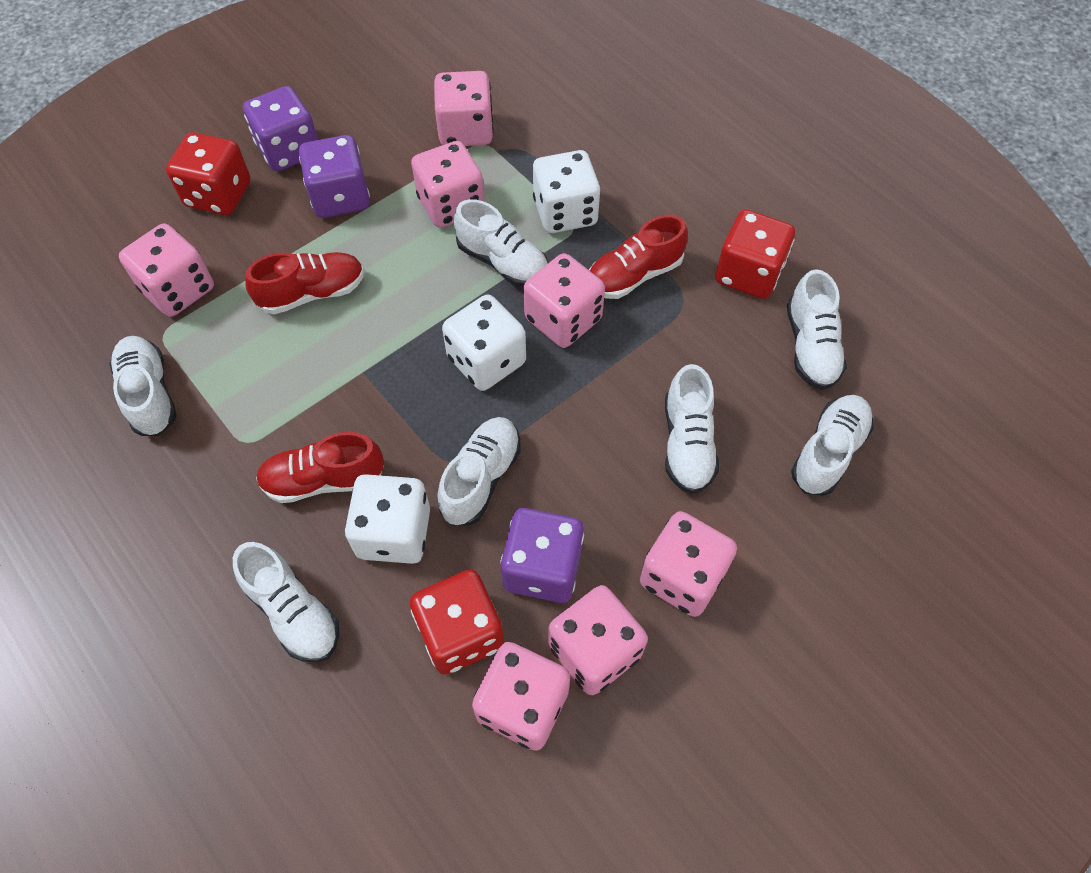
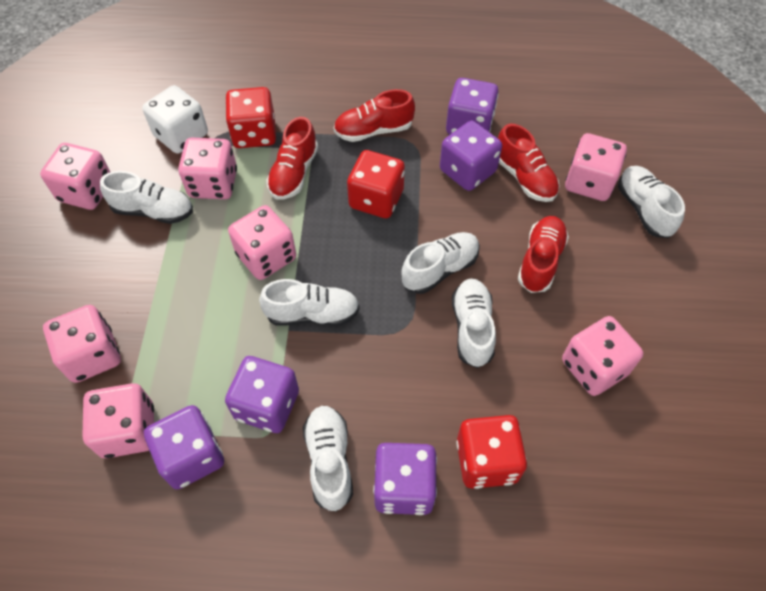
purple dice: [243,86,318,171] [299,135,370,218] [500,508,584,603] = 3 -> [144,405,224,489] [225,356,299,433] [373,443,437,515] [440,121,502,191] [446,78,498,134] = 5
red shoe: [245,252,364,314] [256,432,384,503] [589,215,688,299] = 3 -> [266,117,318,200] [334,89,415,142] [498,124,559,202] [518,216,569,293] = 4
white dice: [345,474,430,564] [442,295,526,391] [533,150,600,233] = 3 -> [142,85,208,154] = 1
white shoe: [109,336,177,436] [233,542,340,663] [438,417,521,526] [454,199,549,287] [665,364,719,494] [787,269,847,390] [791,395,874,496] = 7 -> [100,171,193,224] [259,279,360,326] [303,406,353,512] [402,232,480,294] [452,278,496,368] [618,166,685,238] = 6

